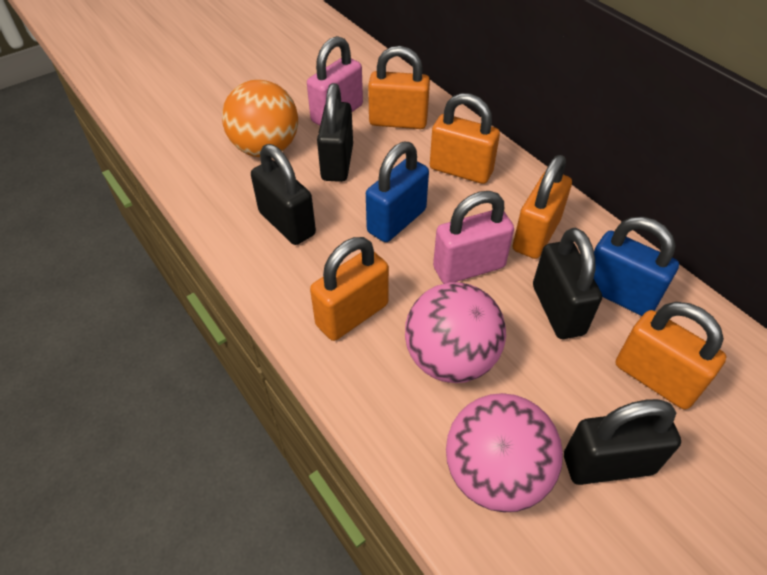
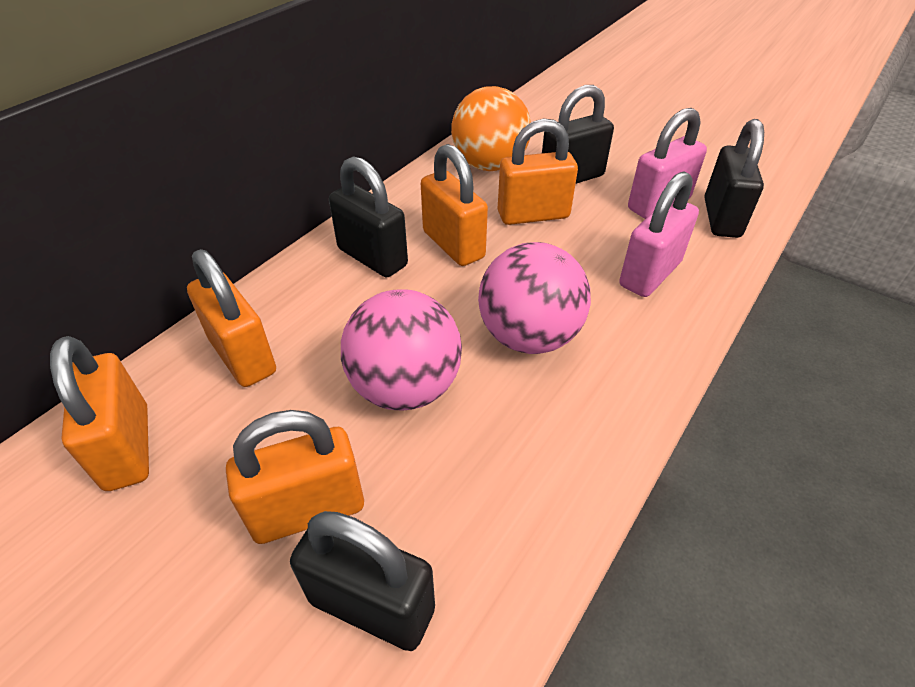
blue padlock: [366,142,429,242] [594,217,679,316] = 2 -> none = 0

